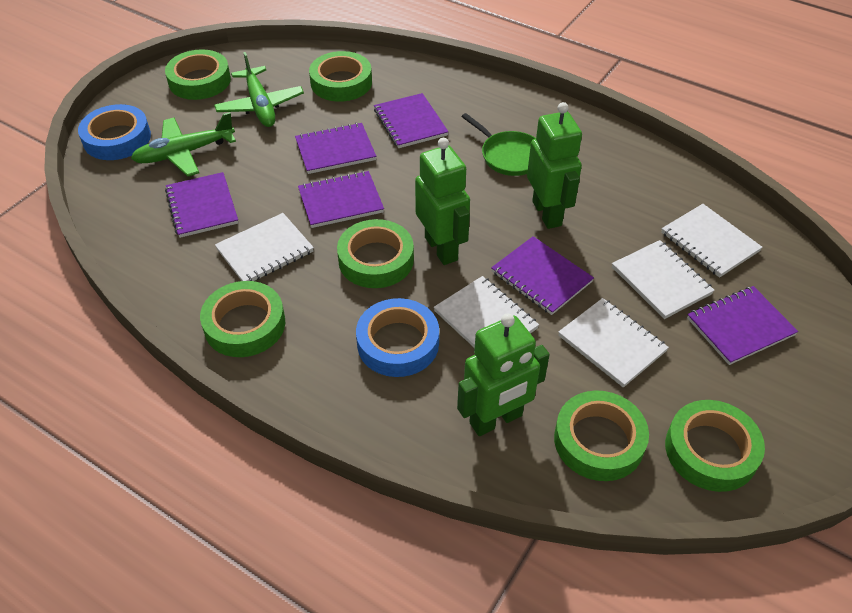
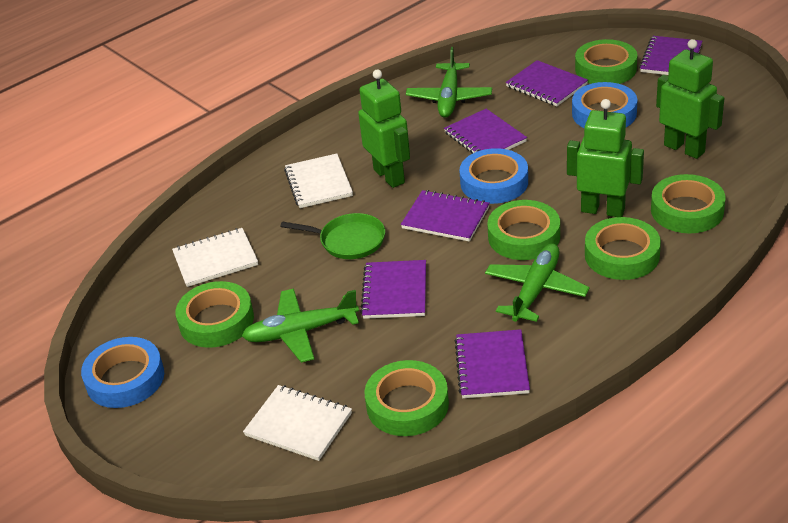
blue tape: [78,104,151,160] [356,298,439,377] = 2 -> [81,337,164,408] [459,148,528,204] [572,82,637,128] = 3
green plane: [131,112,236,177] [214,52,304,127] = 2 -> [242,289,359,363] [406,47,492,118] [485,243,590,322] = 3
white notebook: [215,213,314,281] [434,276,539,348] [558,298,669,388] [612,240,715,319] [661,204,763,278] = 5 -> [172,228,258,287] [243,385,352,461] [284,154,353,208] = 3

